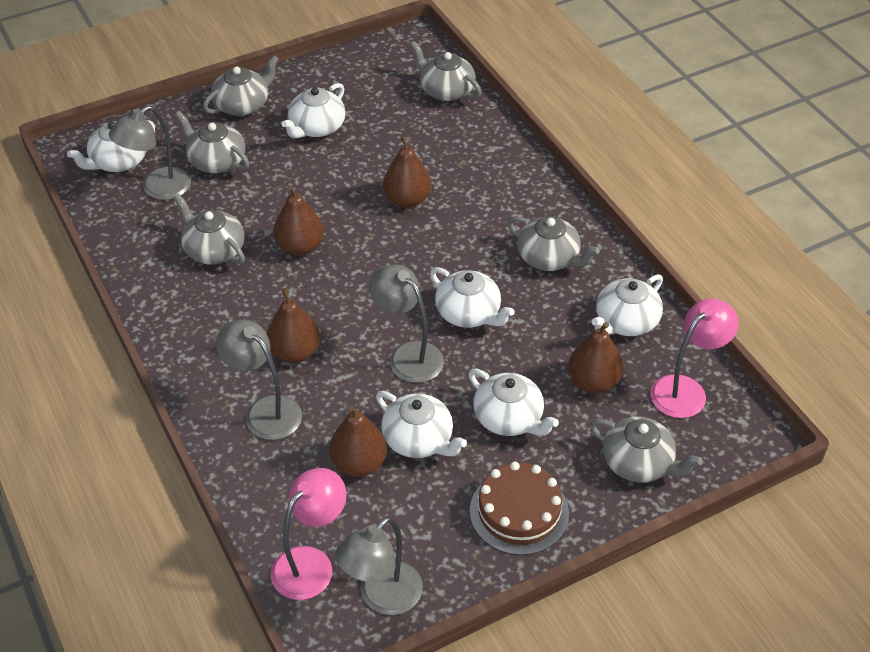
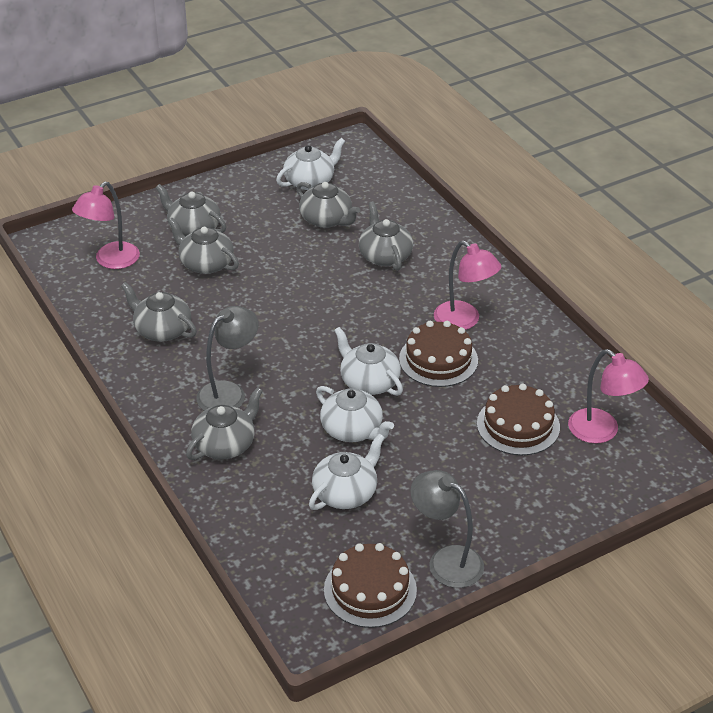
brown cake: [470,461,569,555] = 1 -> [324,543,417,628] [399,321,478,387] [477,384,560,456] = 3
brown pear: [266,288,320,363] [273,185,324,256] [329,406,387,477] [383,135,431,208] [568,322,624,394] = 5 -> none = 0
grey lamp: [109,106,191,200] [216,320,302,440] [335,517,423,615] [369,265,444,383] = 4 -> [196,306,258,411] [411,470,484,588] = 2
pink lamp: [271,468,347,600] [650,299,739,418] = 2 -> [72,182,140,269] [434,241,501,330] [568,349,649,444] = 3
white teapot: [67,120,155,172] [282,83,346,138] [376,391,467,458] [430,267,515,328] [468,369,559,436] [592,274,663,336] = 6 -> [276,138,345,190] [309,434,385,510] [316,386,394,442] [334,327,403,396] = 4

